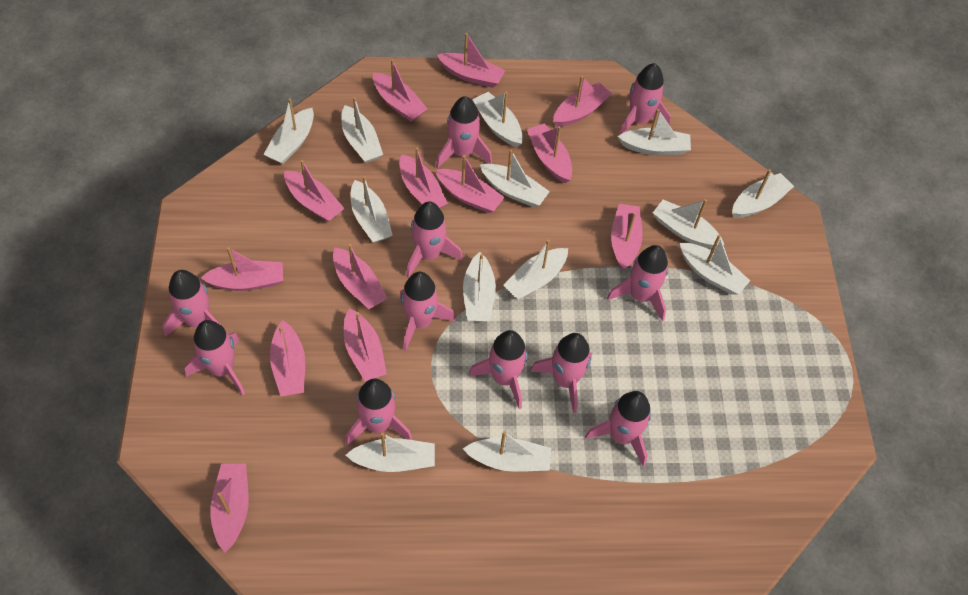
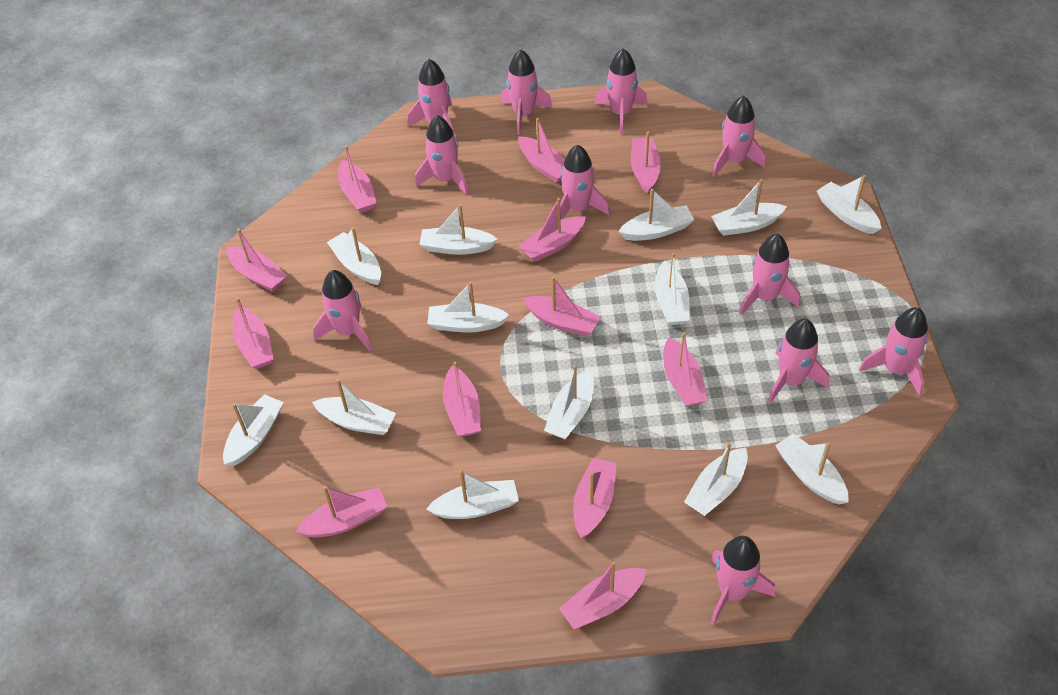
pink boat: [201,247,283,291] [210,464,249,553] [270,320,305,397] [284,160,345,222] [333,244,388,309] [344,308,387,381] [373,59,428,122] [399,147,448,208] [435,155,505,213] [437,33,505,88] [527,124,572,183] [553,76,612,127] [611,204,643,270] = 13 -> [227,228,287,292] [232,297,273,369] [296,486,387,538] [338,145,376,213] [443,362,481,437] [518,198,586,262] [519,118,565,183] [523,276,601,336] [559,562,647,629] [573,458,617,538] [631,132,661,194] [663,332,708,407] = 12

